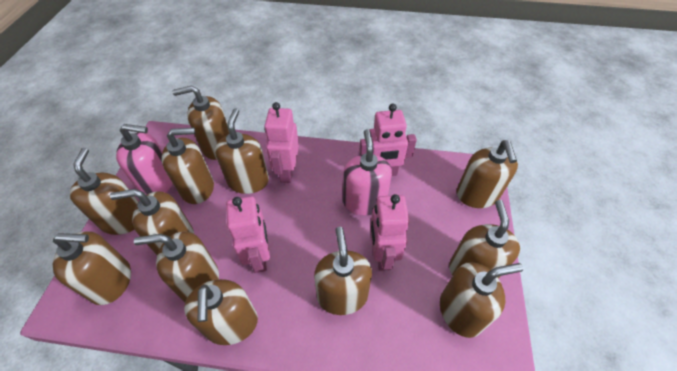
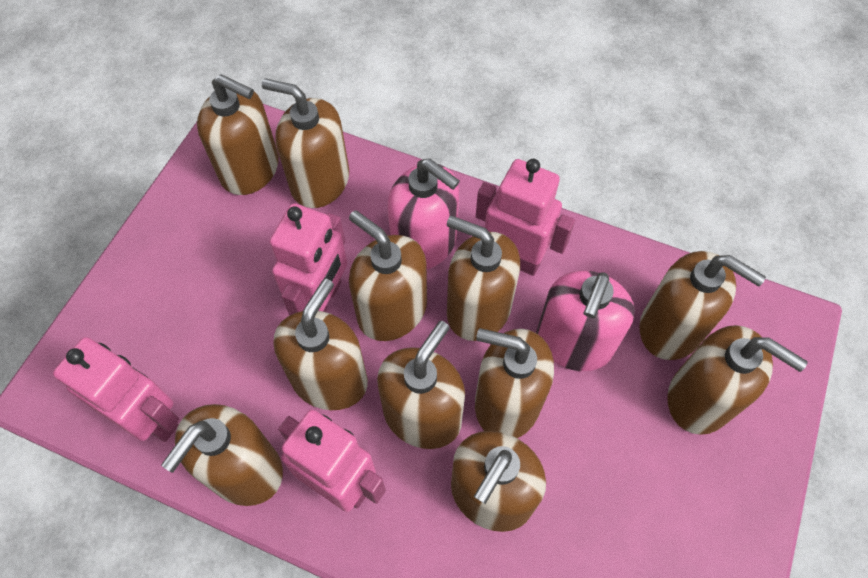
brown soap dispenser: [53,231,131,305] [70,148,139,235] [110,189,194,255] [134,231,219,302] [161,127,214,204] [172,86,229,160] [184,279,258,345] [215,108,269,194] [314,227,372,315] [440,262,523,338] [449,200,520,279] [456,140,518,208] = 12 -> [161,404,283,506] [197,74,279,195] [262,78,349,208] [273,279,368,410] [349,210,427,341] [377,321,465,449] [447,216,520,341] [451,431,546,532] [475,328,554,438] [639,251,766,360] [667,325,808,435] = 11

